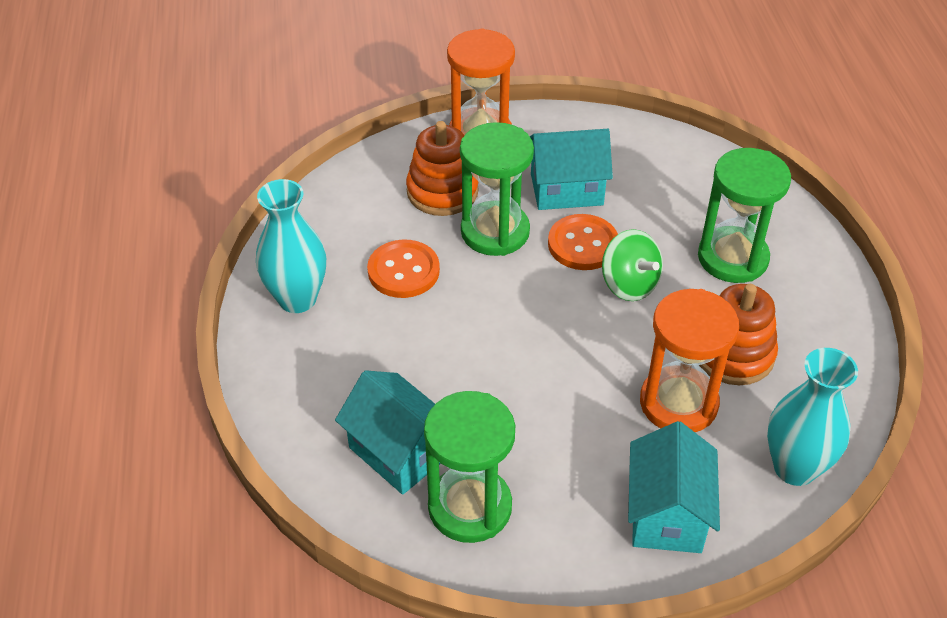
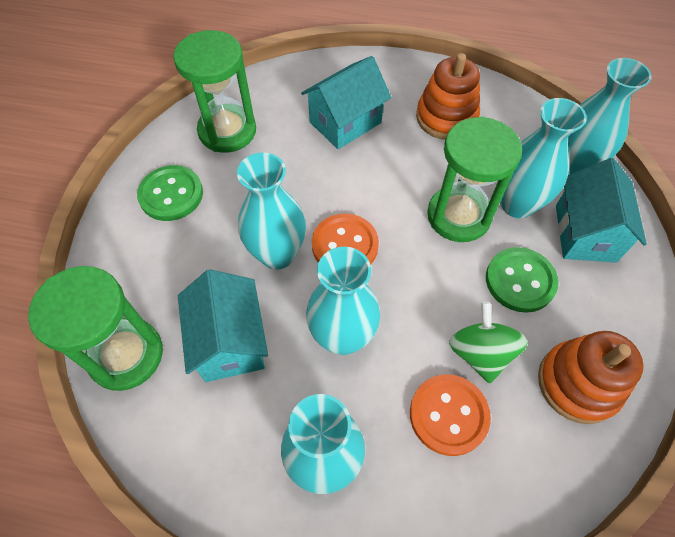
green button: none = 0 -> [137,165,203,221] [486,247,558,313] = 2
orange hourglass: [447,29,515,136] [640,289,739,432] = 2 -> none = 0
turquoise vase: [256,179,326,313] [767,348,858,486] = 2 -> [237,152,306,270] [281,394,365,494] [306,247,380,355] [501,98,587,218] [568,58,652,175] = 5

